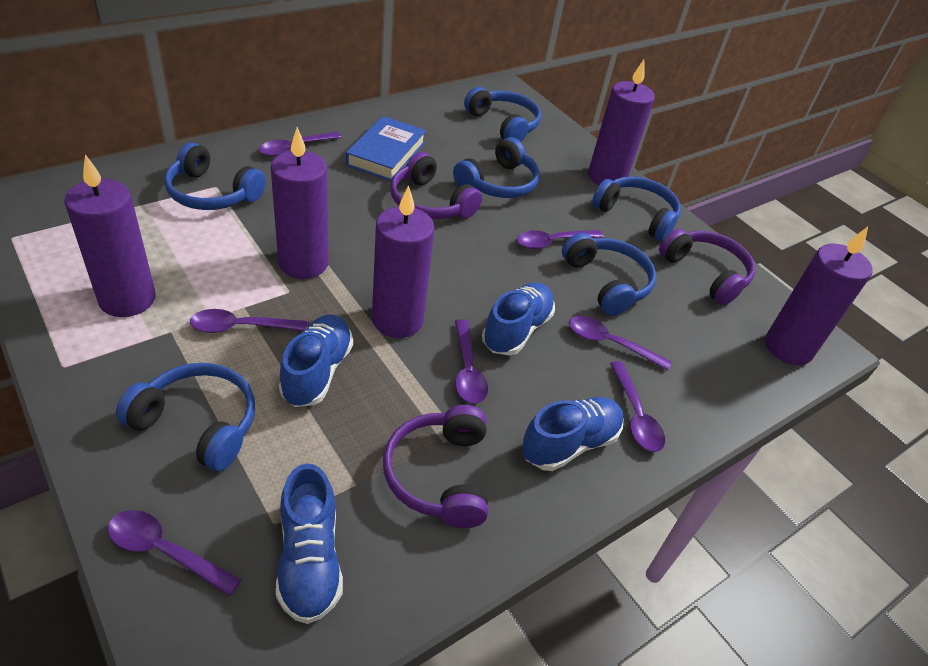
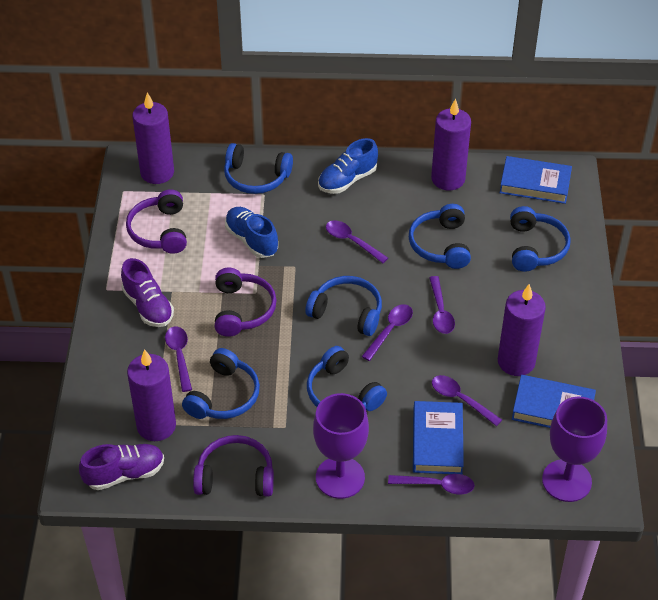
blue book: [346,116,426,181] = 1 -> [413,401,464,474] [499,156,572,204] [512,375,596,428] = 3
blue shoe: [276,463,343,624] [279,314,353,407] [482,282,555,355] [522,397,624,471] = 4 -> [225,207,278,258] [318,138,378,194] = 2
purple candle: [64,155,156,317] [271,127,329,279] [372,185,434,338] [588,60,655,185] [765,227,872,365] = 5 -> [127,349,176,441] [132,92,174,184] [431,99,471,190] [498,284,546,376] = 4
purple goblet: none = 0 -> [313,393,369,499] [542,397,607,502] = 2
purple shoe: none = 0 -> [79,444,164,490] [121,258,174,327] = 2
purple spoon: [108,510,241,596] [190,309,309,333] [259,132,342,157] [455,319,488,404] [517,230,604,249] [569,316,671,371] [610,361,665,452] = 7 -> [165,326,192,392] [326,221,388,263] [361,304,413,361] [388,474,475,494] [429,276,455,334] [432,375,502,426] = 6

